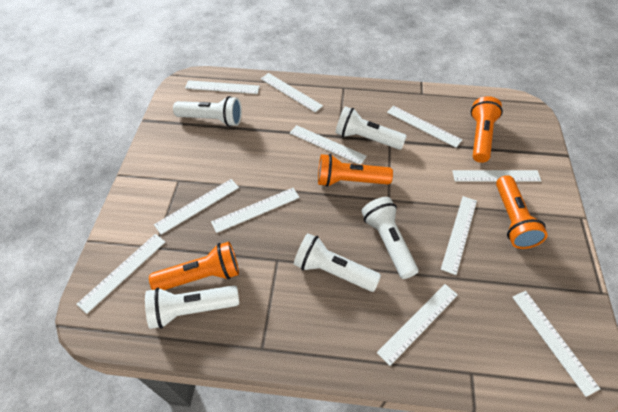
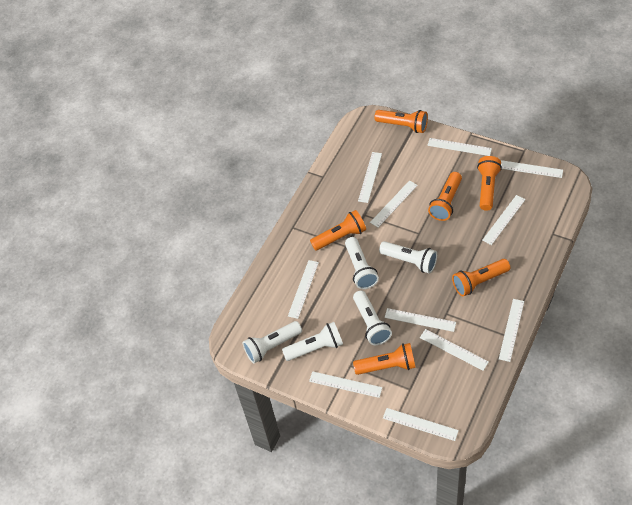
orange flashlight: [149,242,239,290] [318,154,393,187] [471,96,503,163] [496,175,548,249] = 4 -> [310,210,366,251] [353,343,416,375] [375,110,428,133] [428,172,462,221] [452,259,510,296] [477,156,502,211] = 6

